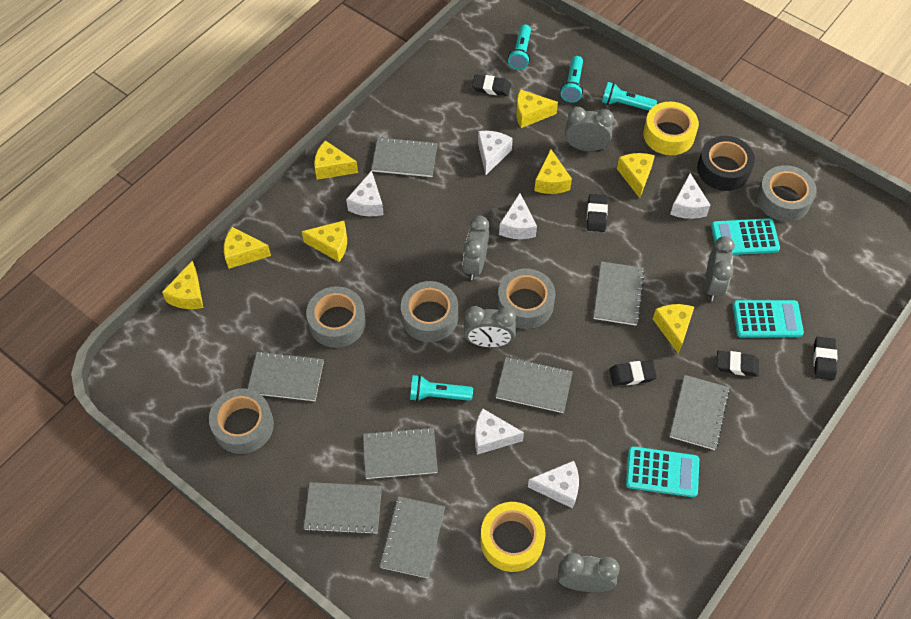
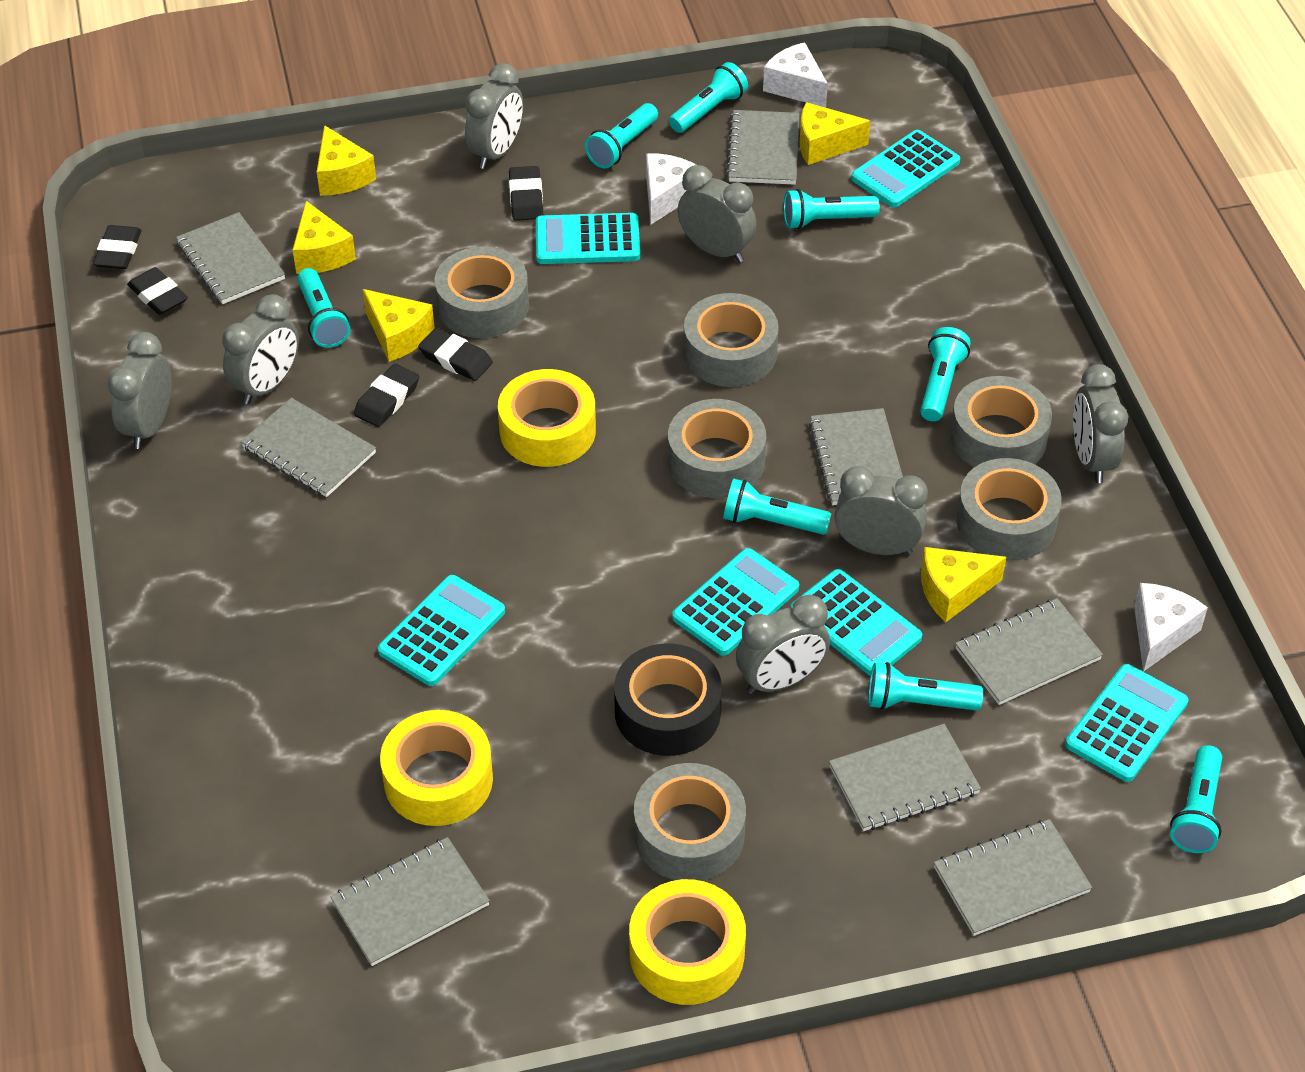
grey clock: [463,216,489,280] [464,306,516,347] [558,553,620,592] [565,107,614,151] [705,236,735,301] = 5 -> [108,332,172,449] [222,294,299,404] [465,63,523,169] [677,165,756,262] [736,594,830,694] [834,466,928,555] [1073,364,1128,483] = 7
grey tape: [209,388,274,454] [306,286,366,348] [401,281,458,342] [497,269,555,329] [757,165,816,222] = 5 -> [435,247,529,338] [634,763,746,881] [668,399,766,498] [683,293,779,387] [950,376,1052,467] [956,458,1062,561] = 6
turquoise calculator: [626,446,699,497] [711,218,780,255] [732,300,804,337] = 3 -> [378,575,505,686] [536,213,640,264] [672,548,799,656] [791,569,922,676] [851,130,960,208] [1065,664,1188,782] = 6
turquoise flashlight: [410,375,473,401] [508,24,531,70] [560,56,583,102] [602,82,657,111] = 4 -> [297,268,350,348] [585,103,658,168] [669,62,748,133] [723,478,831,535] [783,189,880,229] [868,662,984,710] [920,327,971,421] [1170,745,1222,853] = 8
white cheese: [346,171,384,216] [475,408,524,455] [478,131,513,175] [499,193,537,239] [528,461,579,509] [670,173,710,219] = 6 -> [646,153,696,224] [763,42,828,108] [1134,583,1208,672] = 3
yellow cheese: [162,261,203,309] [224,227,271,269] [302,221,347,262] [314,140,358,180] [516,89,558,128] [534,149,572,194] [617,153,655,198] [653,304,694,354] = 8 -> [293,201,356,274] [317,125,376,196] [363,289,435,362] [800,102,870,165] [921,547,1006,622] = 5
yellow tape: [480,502,546,572] [643,102,699,155] = 2 -> [380,710,493,826] [498,369,596,467] [629,879,746,1005] = 3

